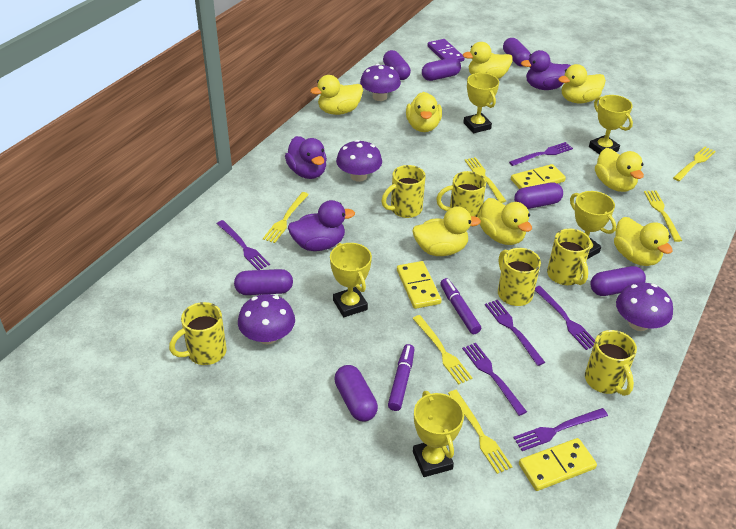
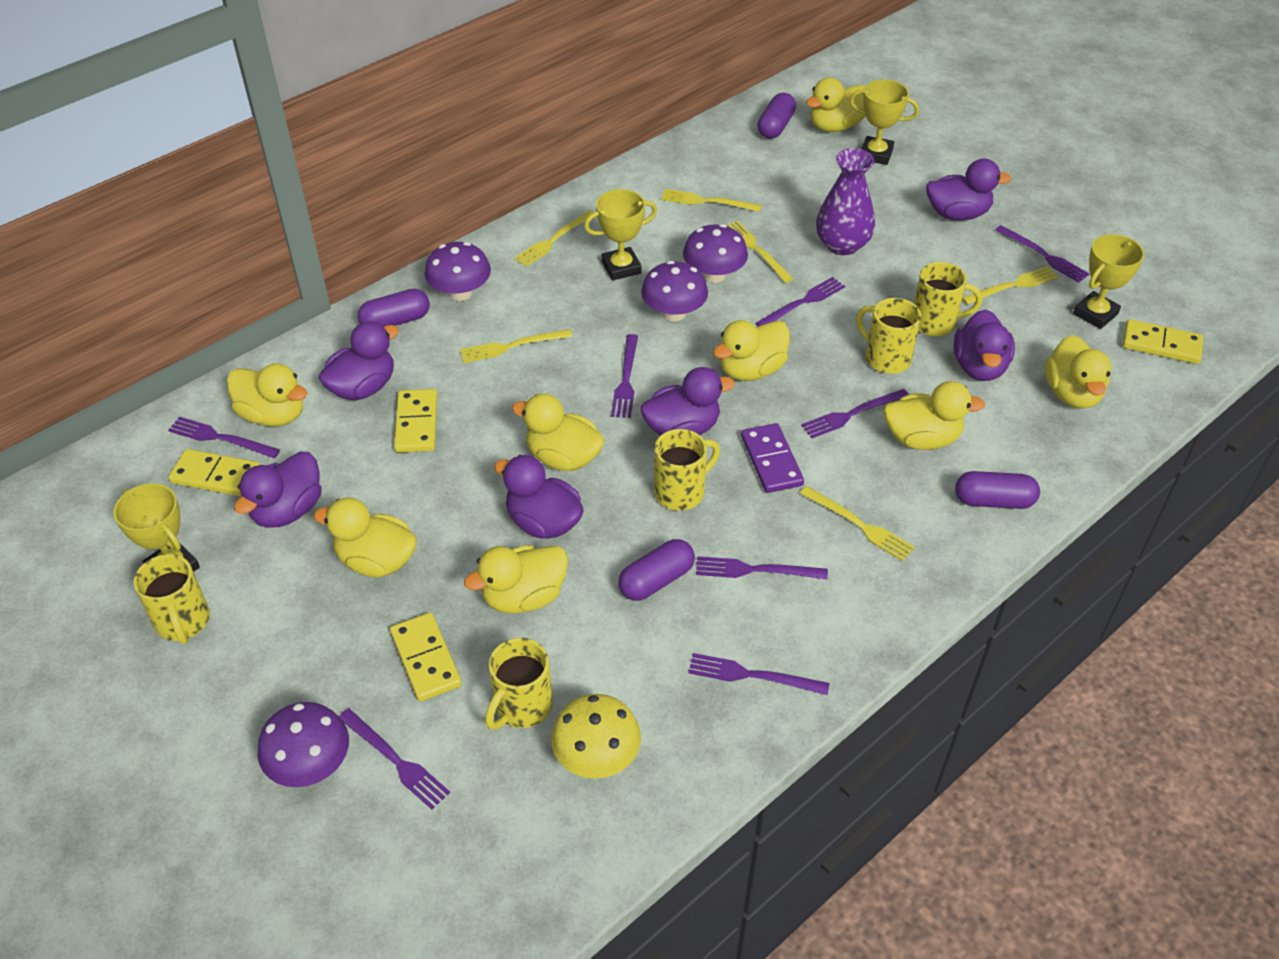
purple capsule: [234,269,293,295] [334,365,378,422] [383,50,411,80] [422,58,461,81] [503,38,531,67] [514,182,563,209] [591,266,646,296] = 7 -> [357,289,430,327] [618,539,695,601] [757,93,796,139] [955,471,1040,509] = 4
purple duck: [285,136,327,179] [288,200,355,251] [521,50,571,90] = 3 -> [234,452,322,528] [319,321,399,400] [494,455,584,539] [641,367,735,436] [926,158,1011,220] [954,309,1015,381] = 6
purple fork: [217,220,270,270] [462,343,527,416] [485,300,545,366] [509,142,573,166] [513,408,608,451] [535,286,595,350] = 6 -> [168,417,280,458] [339,708,450,810] [611,334,638,418] [688,653,829,695] [696,556,828,579] [755,277,845,326] [801,389,909,438] [995,225,1090,283] = 8
purple marker: [388,344,415,411] [440,278,481,334] = 2 -> none = 0
purple vase: none = 0 -> [816,148,875,255] = 1
yellow domino: [397,261,441,309] [511,164,566,189] [519,438,597,491] = 3 -> [168,449,260,497] [390,613,462,701] [394,389,437,453] [1123,319,1203,364] = 4
yellow mug: [169,302,227,365] [382,165,426,218] [436,171,486,219] [498,248,541,306] [547,229,591,285] [585,330,637,396] = 6 -> [133,554,210,644] [485,638,553,730] [654,429,720,511] [856,298,921,374] [914,262,982,336] = 5
yellow mushroom: none = 0 -> [551,694,641,779] = 1
yellow trophy: [330,243,372,317] [413,391,464,477] [463,73,499,133] [570,191,616,259] [589,95,633,155] = 5 -> [114,483,200,572] [584,189,657,281] [850,80,919,165] [1073,234,1144,329] = 4

